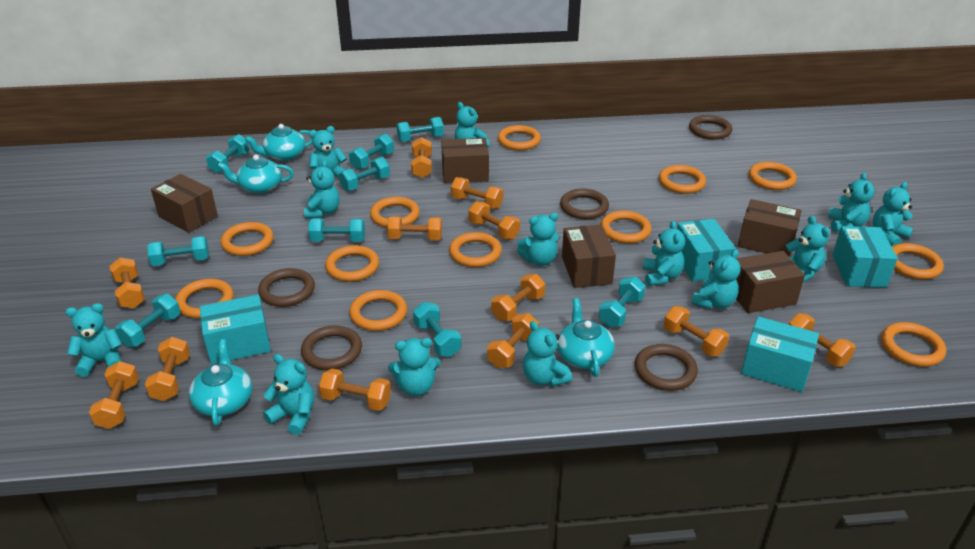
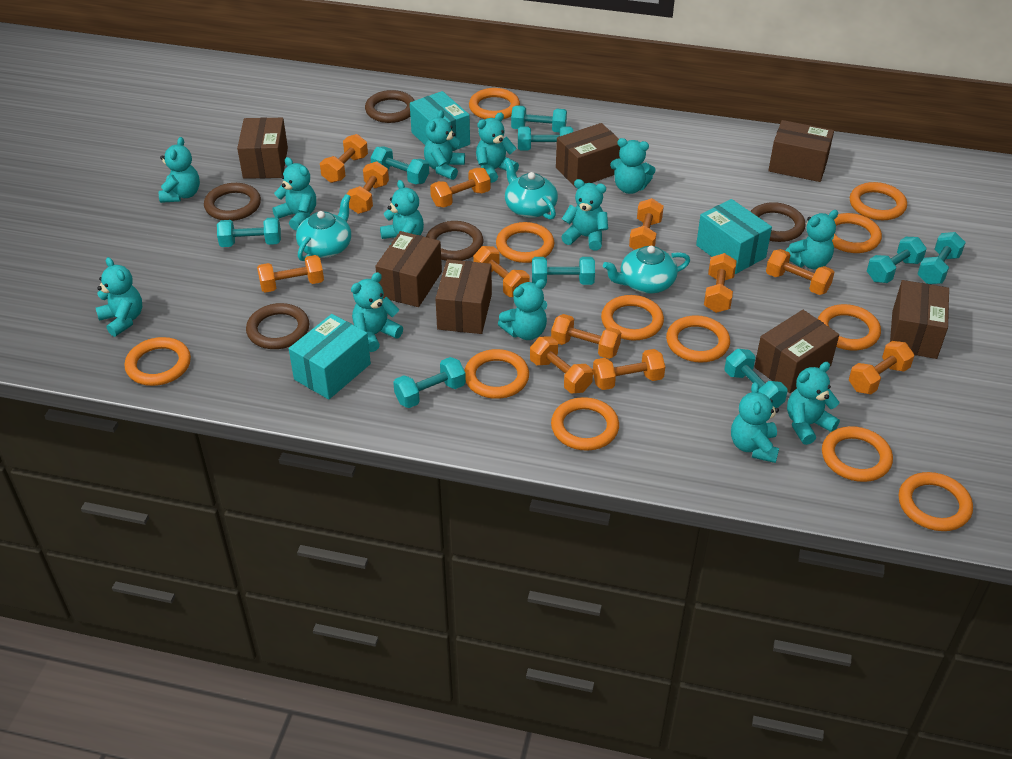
brown box: [151,174,218,233] [441,138,489,184] [562,225,616,288] [736,251,805,313] [738,199,802,257] = 5 -> [237,117,288,179] [375,231,442,307] [435,259,492,334] [556,123,621,185] [754,310,839,393] [768,120,834,182] [890,280,949,359] = 7
turquoise box: [200,295,271,364] [677,219,736,282] [741,316,819,392] [832,226,898,288] = 4 -> [289,314,371,399] [410,91,470,151] [696,199,772,274] = 3
turquoise teapot: [189,339,252,426] [217,155,294,194] [245,124,312,161] [557,298,615,377] = 4 -> [296,194,351,261] [504,158,558,220] [603,246,690,294] = 3

